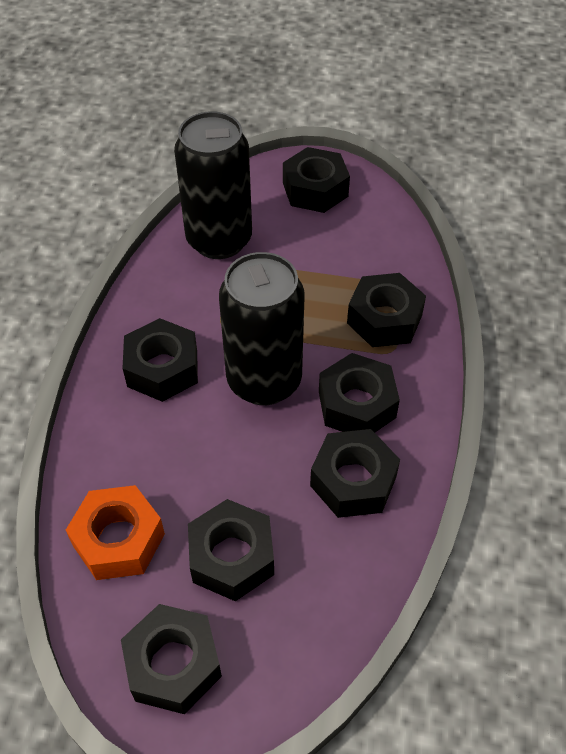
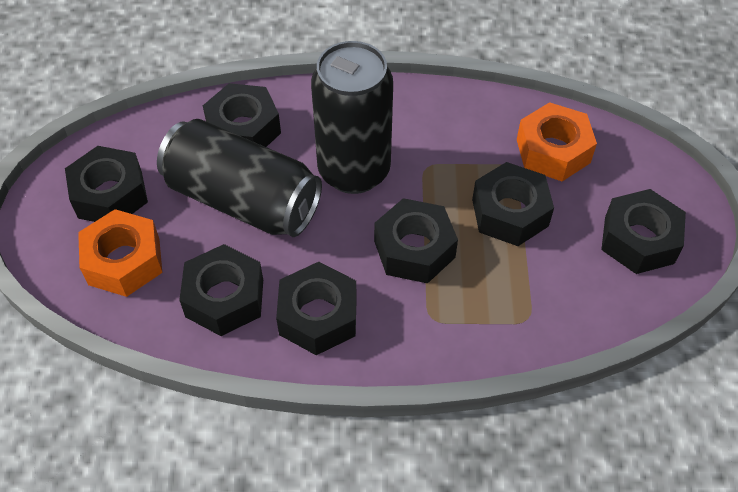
orange nut: [66,485,165,580] = 1 -> [78,209,162,297] [517,102,597,181] = 2

